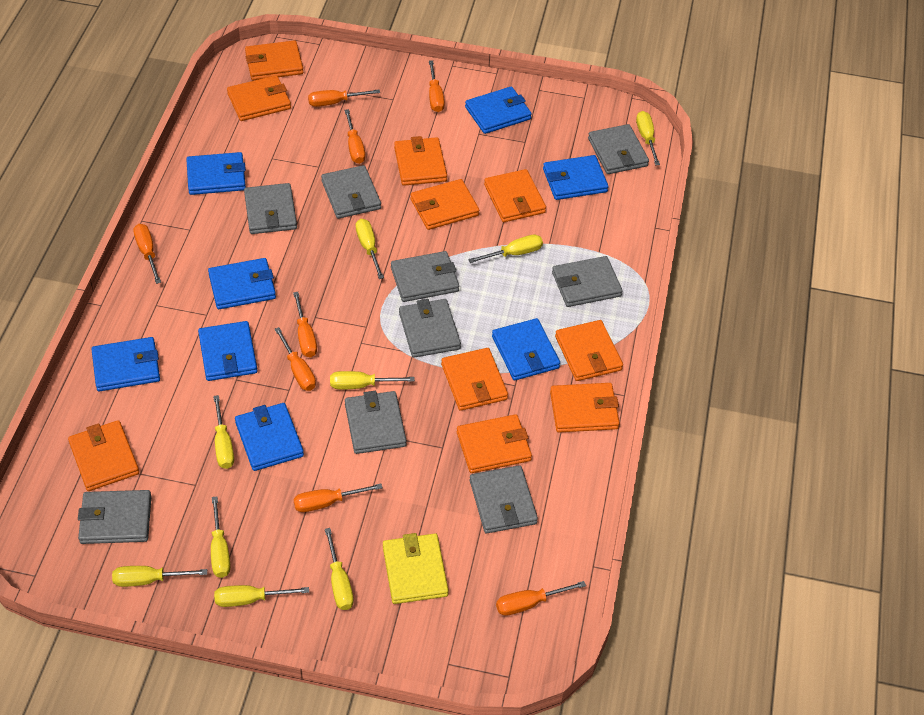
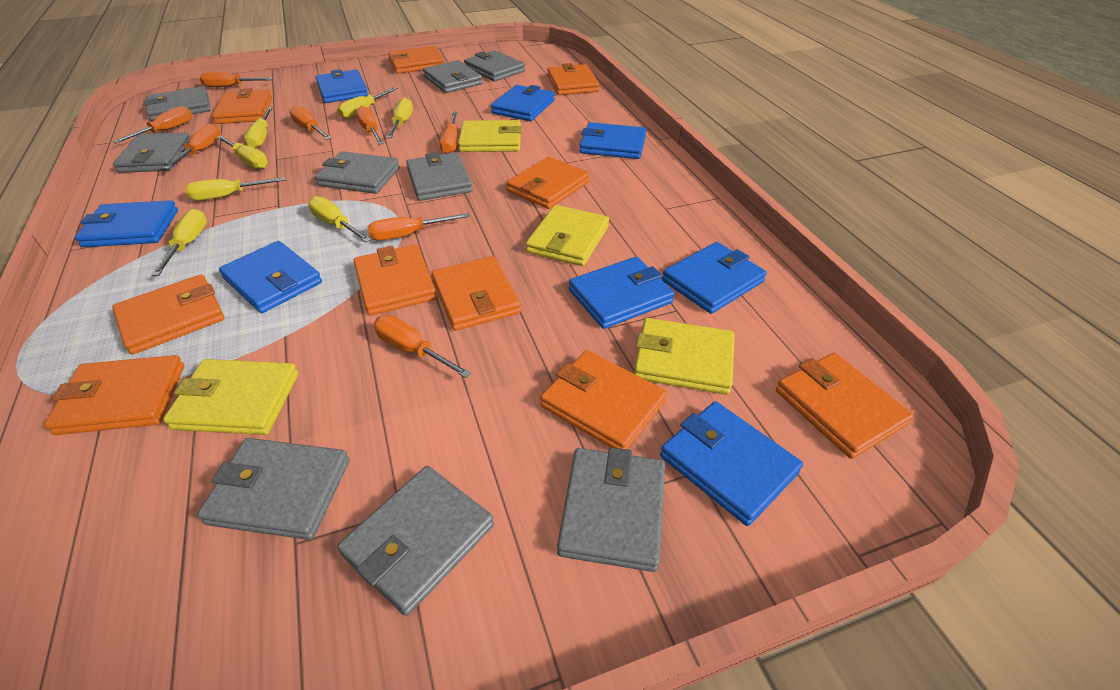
yellow screwdriver: [112,566,207,587] [211,496,230,578] [213,395,234,469] [214,585,309,607] [325,528,354,610] [330,371,415,390] [356,219,384,279] [468,235,543,263] [636,111,660,166] = 9 -> [152,209,207,276] [185,177,286,200] [216,136,268,169] [244,107,272,148] [308,196,371,242] [337,87,398,119] [386,98,413,138] = 7
yellow wallet: [383,533,449,604] = 1 -> [163,359,299,435] [458,120,522,152] [526,205,609,266] [634,318,735,395] = 4

